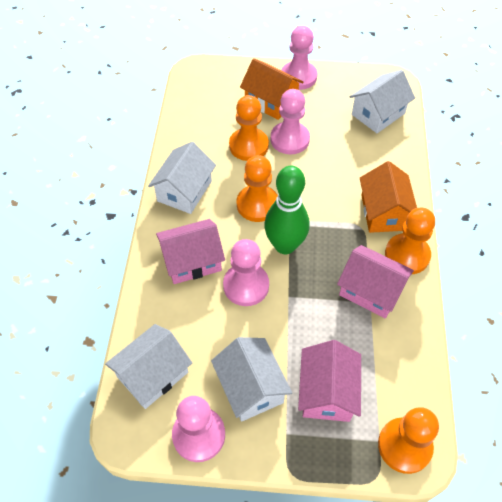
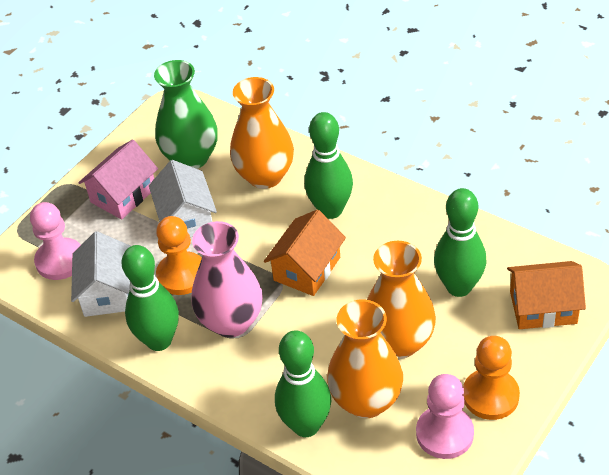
green bowling pin: [264,166,310,254] = 1 -> [121,245,179,351] [275,330,331,437] [304,112,353,219] [434,188,487,297] = 4
green vase: none = 0 -> [154,60,218,169] = 1
orange pawn: [229,95,269,161] [237,155,278,222] [378,407,439,474] [385,208,435,274] = 4 -> [156,216,202,295] [463,336,520,420] = 2
orange vase: none = 0 -> [230,77,294,189] [327,299,403,418] [367,241,436,359] = 3
pink house: [156,219,225,284] [298,340,361,422] [337,245,414,319] = 3 -> [78,139,158,220] = 1
pink pawn: [172,396,225,462] [223,239,269,306] [270,89,310,154] [281,26,317,90] = 4 -> [30,202,81,280] [416,374,474,459] = 2
pink vase: none = 0 -> [192,221,263,337] = 1
white house: [105,324,192,409] [148,142,216,214] [211,337,292,422] [350,70,415,133] = 4 -> [71,231,131,317] [149,160,217,237] = 2

